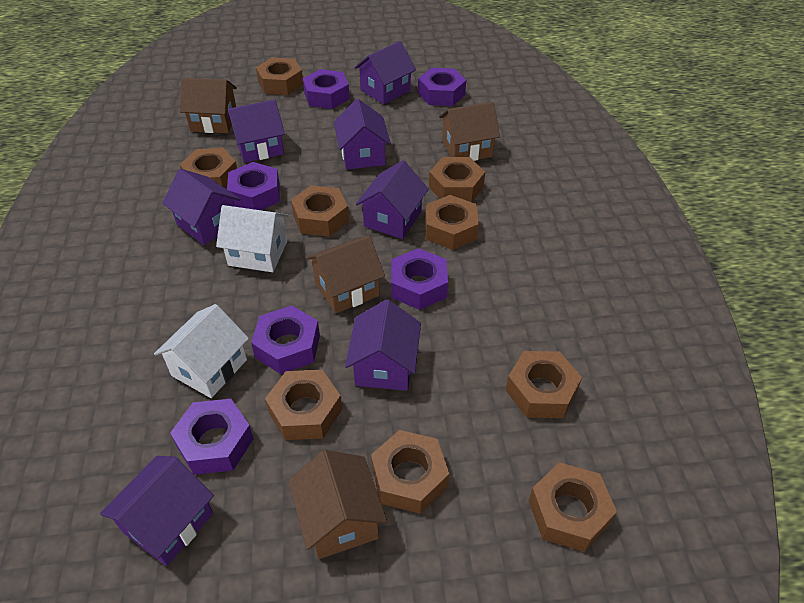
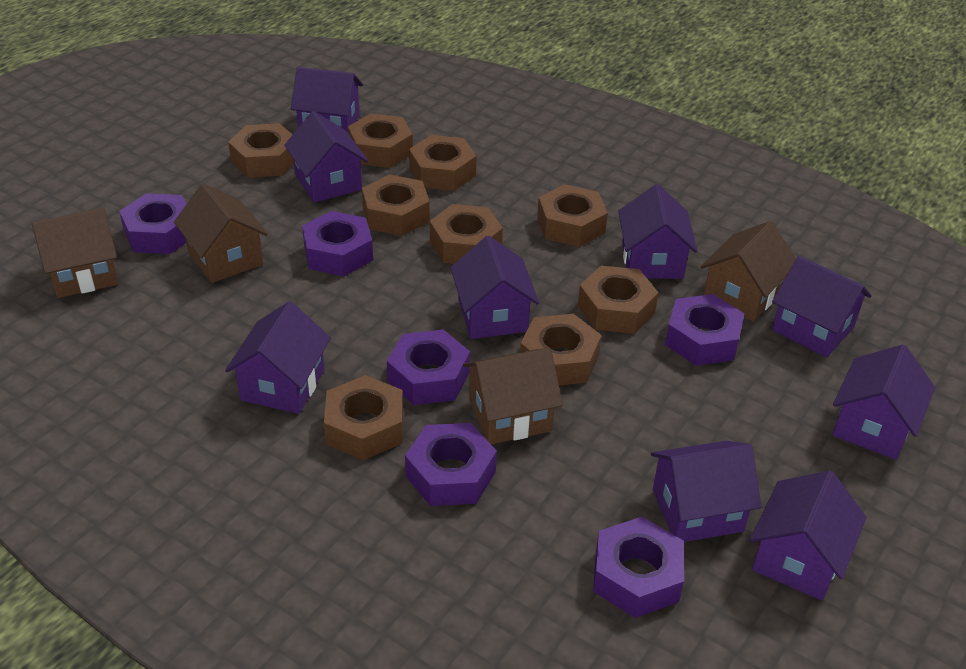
purple house: [100,456,214,566] [162,169,240,245] [228,100,285,163] [334,99,391,169] [345,299,421,391] [354,41,416,104] [356,160,429,239] = 7 -> [225,301,331,414] [284,111,368,203] [291,67,363,133] [451,236,539,339] [619,184,698,279] [651,441,762,542] [750,470,867,600] [772,256,872,357] [833,345,935,460] = 9
white house: [154,304,249,398] [216,205,289,272] = 2 -> none = 0

